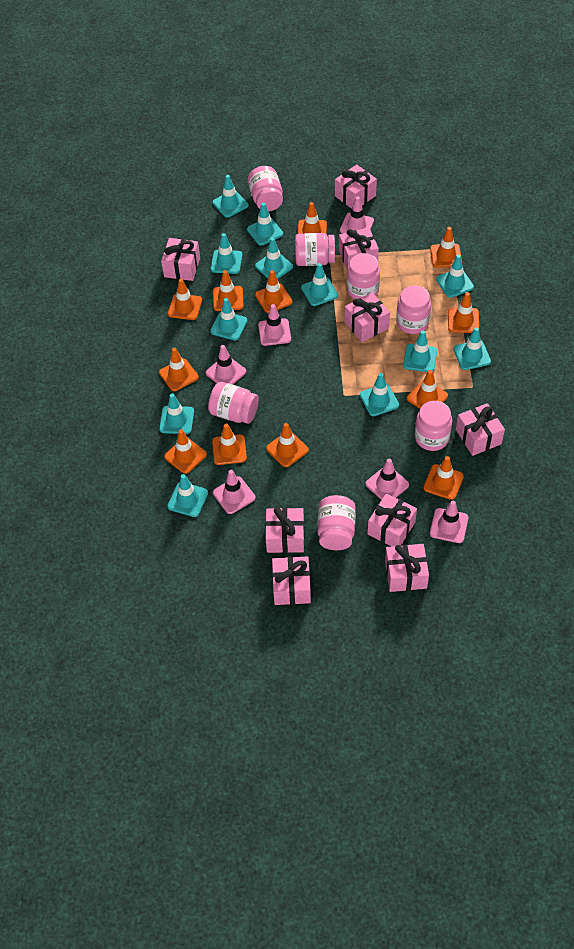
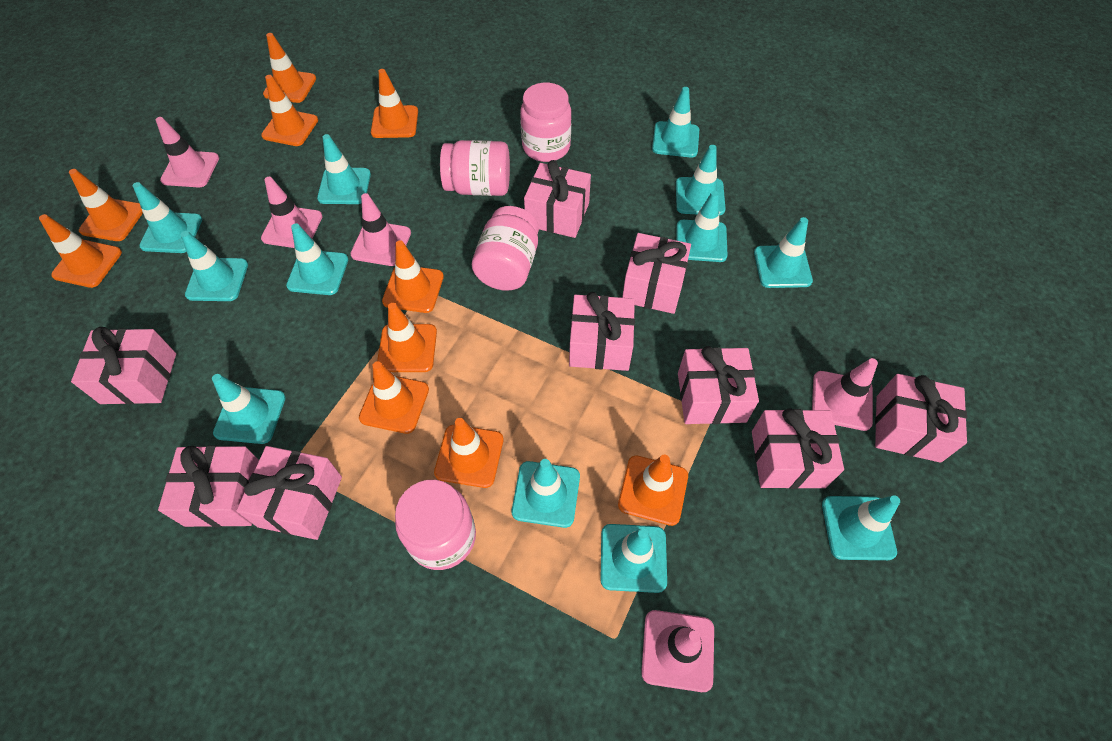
orange traffic cone: [159,348,199,391] [164,429,207,474] [168,279,202,320] [212,424,247,465] [213,270,244,311] [255,270,293,313] [266,423,309,467] [297,202,327,234] [407,370,448,409] [424,456,464,500] [430,227,462,268] [448,292,479,333] = 12 -> [39,214,122,288] [69,169,143,241] [261,75,318,146] [263,33,316,103] [359,361,429,434] [371,69,418,138] [377,303,437,372] [382,241,444,313] [434,418,503,488] [618,454,688,526] = 10
pink jar: [208,382,259,424] [248,166,283,212] [295,233,335,266] [317,495,356,550] [347,253,380,299] [396,285,431,334] [415,401,452,451] = 7 -> [395,480,476,570] [440,140,510,196] [472,206,539,291] [520,83,571,162] = 4
pink traffic cone: [206,345,246,385] [213,470,256,514] [258,304,291,346] [340,196,374,234] [366,459,409,500] [430,501,468,543] = 6 -> [156,117,219,188] [261,177,323,248] [350,193,411,266] [641,610,714,692] [812,358,878,431] = 5

